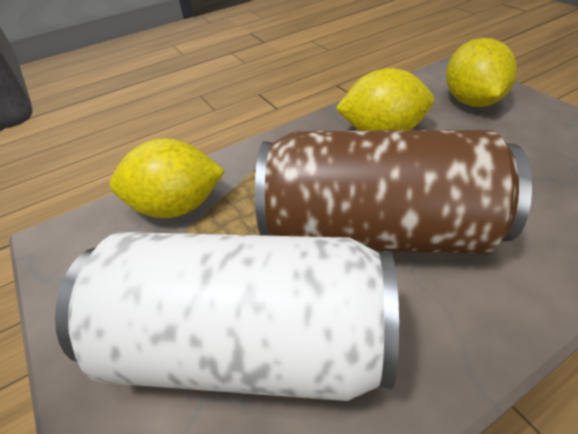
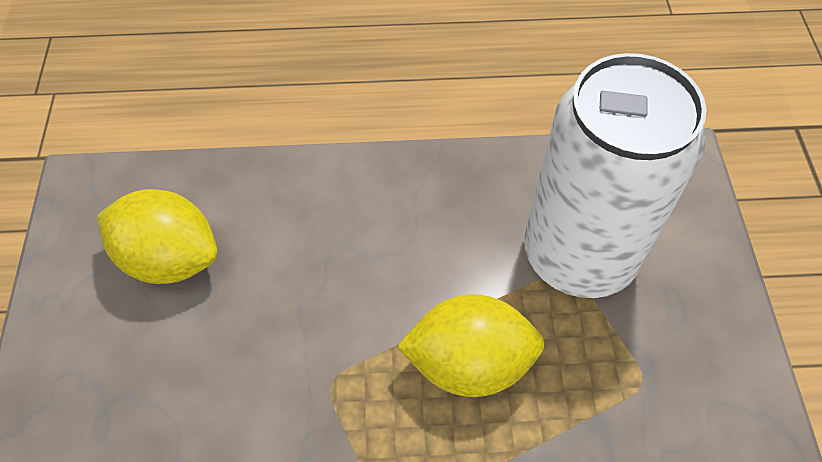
brown can: [255,130,532,254] = 1 -> none = 0
yellow lemon: [110,138,225,218] [335,68,434,131] [446,38,517,107] = 3 -> [97,189,218,284] [397,294,544,397] = 2

